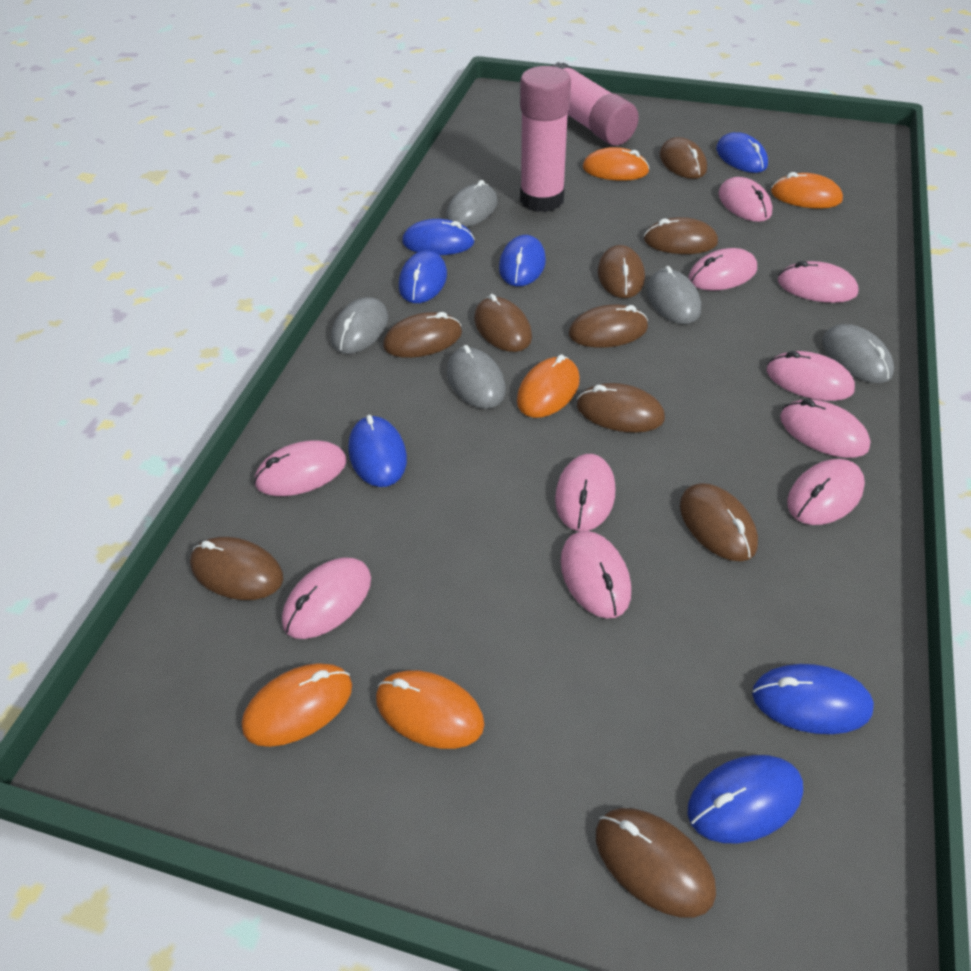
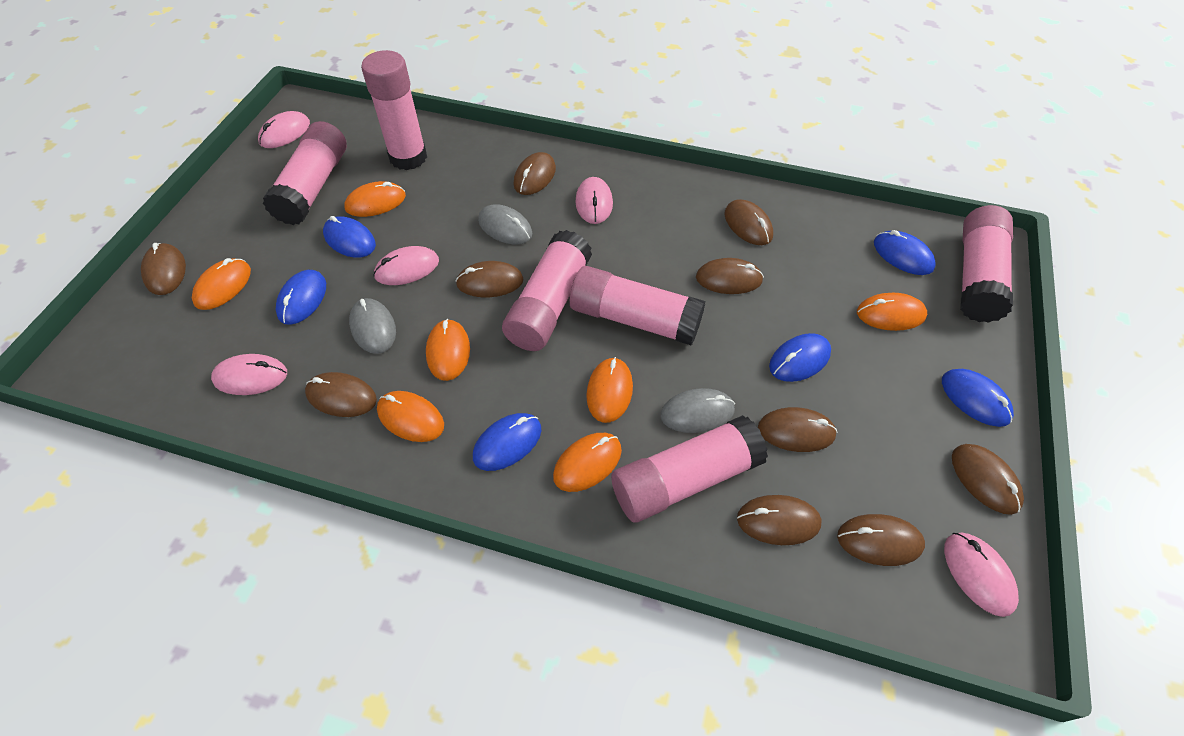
blue mouse: [348,415,407,487] [399,250,447,303] [402,219,475,255] [499,235,546,286] [688,755,803,843] [716,132,768,173] [752,664,874,734] = 7 -> [276,270,326,324] [323,216,376,258] [473,413,541,471] [769,333,831,382] [874,230,936,275] [942,369,1014,427] = 6
grey mouse: [331,297,388,354] [446,180,498,227] [447,345,506,409] [647,266,701,324] [822,324,894,383] = 5 -> [349,298,396,354] [478,204,532,244] [660,388,735,433] = 3
orange mouse: [242,663,352,747] [376,670,485,749] [517,354,580,418] [583,147,650,181] [771,172,843,209] = 5 -> [192,258,251,310] [344,181,406,217] [377,391,444,442] [426,319,470,381] [553,433,622,492] [586,357,633,423] [857,293,927,331] = 7
pink glue stick: [520,66,571,212] [551,62,639,146] = 2 -> [263,121,347,225] [361,50,427,170] [502,230,592,351] [570,266,706,345] [611,415,768,523] [960,205,1013,323] = 6
pink mouse: [254,441,347,496] [282,557,371,639] [555,454,616,531] [560,531,631,619] [688,248,757,291] [718,177,772,222] [767,351,855,401] [778,261,859,303] [780,399,870,458] [787,459,865,525] = 10 -> [211,354,287,395] [258,111,310,148] [373,246,439,285] [575,177,613,224] [944,532,1019,617] = 5

